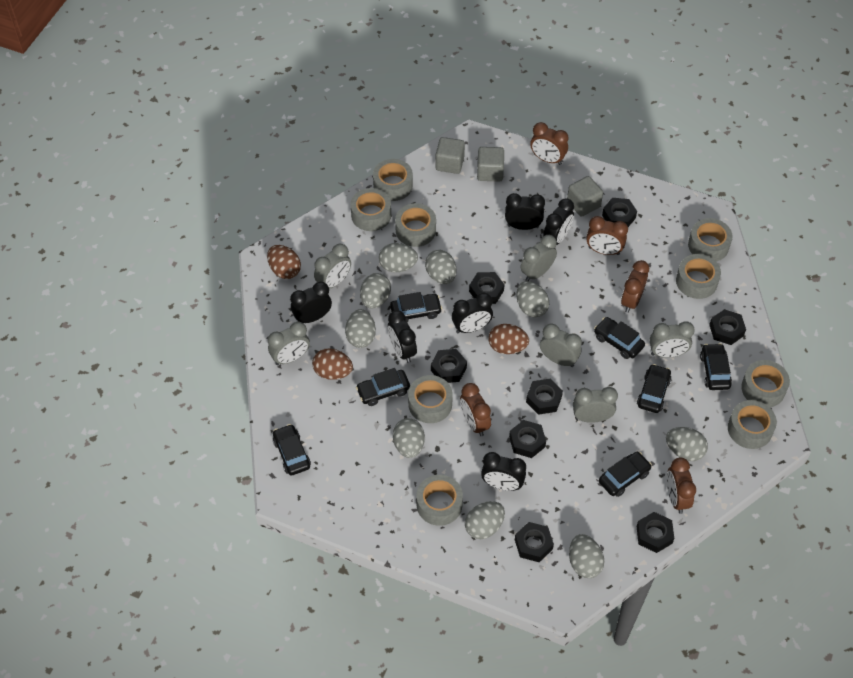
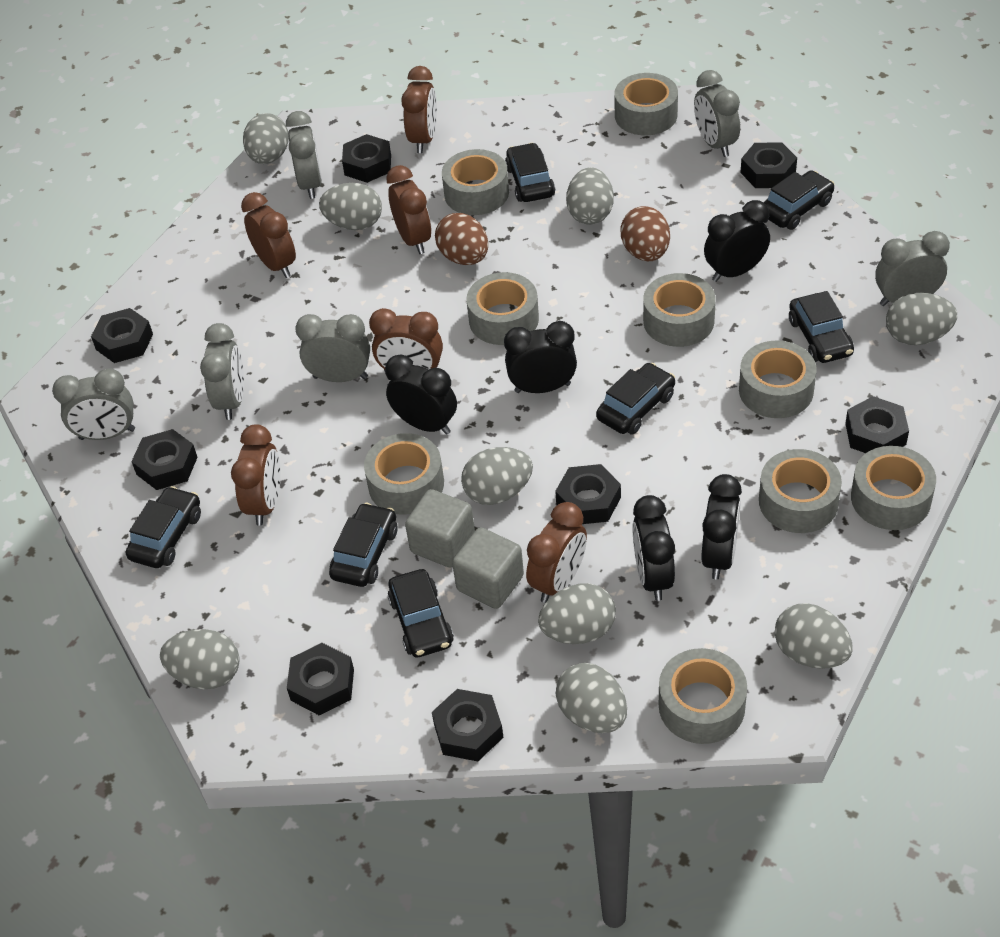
black clock: [290,282,332,323] [388,310,417,363] [452,293,493,333] [481,452,526,491] [505,193,545,230] [543,198,574,245] = 6 -> [385,355,457,435] [504,321,577,393] [632,495,675,601] [701,474,742,579] [704,200,770,282] = 5
brown clock: [460,383,491,436] [530,122,568,165] [586,216,628,255] [621,260,649,313] [667,457,696,514] = 5 -> [231,424,281,526] [241,192,296,278] [369,308,443,371] [386,165,432,254] [401,66,437,153] [526,502,587,603] = 6
brown egg: [267,245,301,279] [312,349,353,380] [489,324,529,354] = 3 -> [435,213,488,265] [621,206,670,261] = 2
grey cube: [435,137,465,174] [477,147,504,182] [567,176,603,217] = 3 -> [405,489,475,568] [452,527,524,609] = 2

